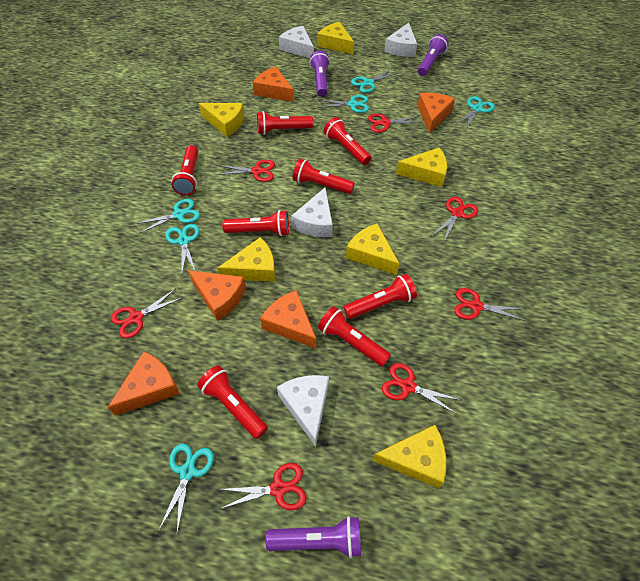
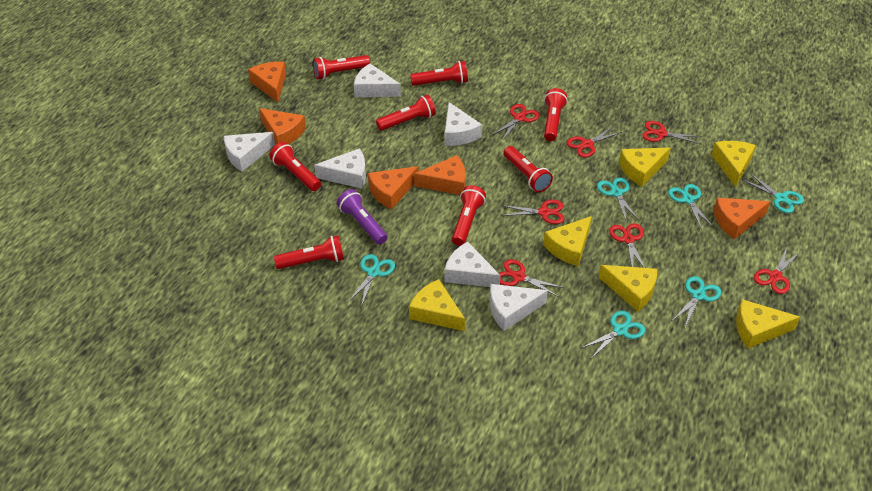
purple flashlight: [266,516,361,558] [310,51,330,97] [418,34,449,76] = 3 -> [337,189,387,245] = 1
white cheese: [277,375,329,447] [279,26,314,58] [291,187,333,237] [385,23,417,57] = 4 -> [224,132,275,172] [314,148,366,189] [354,64,401,97] [444,102,482,146] [444,242,500,287] [490,284,548,331] = 6

